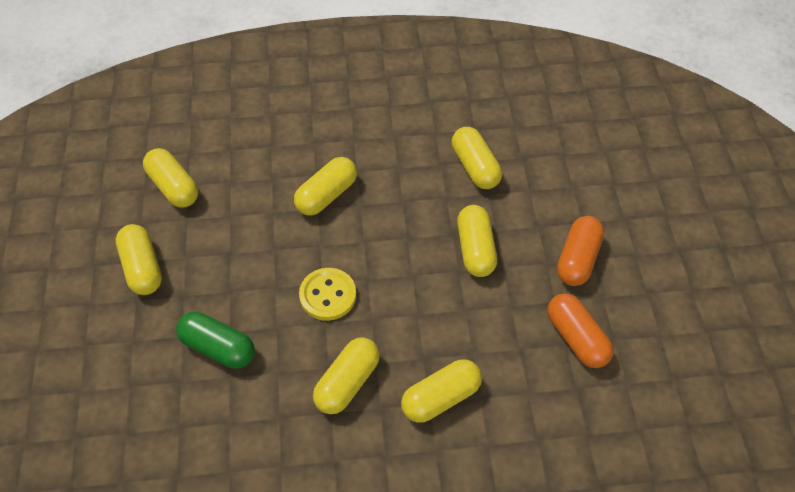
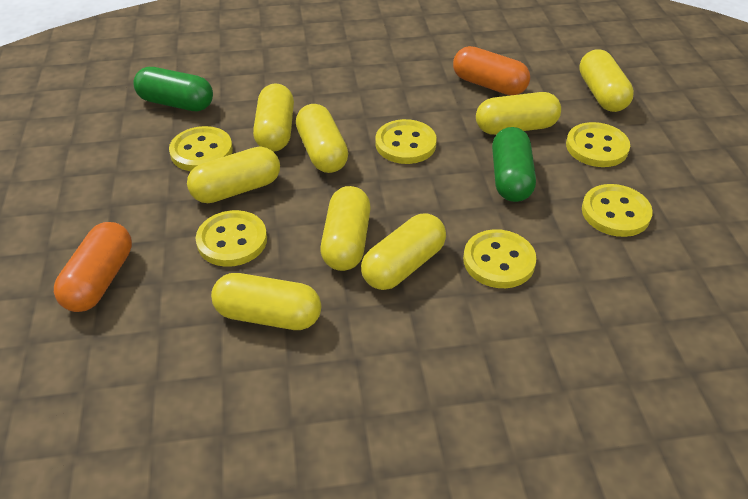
green capsule: [176,312,255,369] = 1 -> [133,67,213,111] [492,127,536,202] = 2
yellow button: [299,268,356,321] = 1 -> [169,126,233,171] [196,210,267,267] [375,119,437,164] [463,229,537,288] [566,122,630,167] [582,184,653,237] = 6
yellow capsule: [116,224,162,295] [143,148,198,208] [294,157,357,216] [313,337,380,414] [401,359,482,423] [452,127,502,189] [457,205,497,277] = 7 -> [187,146,280,203] [211,273,321,330] [253,83,294,152] [296,104,348,173] [320,186,371,271] [361,213,446,290] [476,92,561,135] [579,49,634,112] = 8

